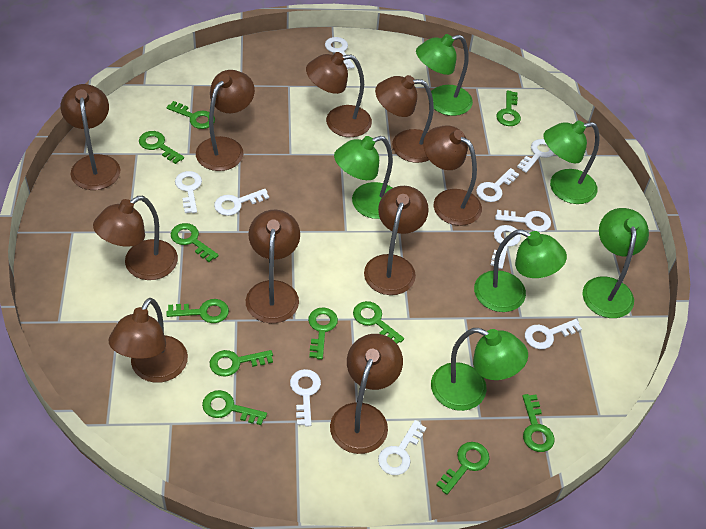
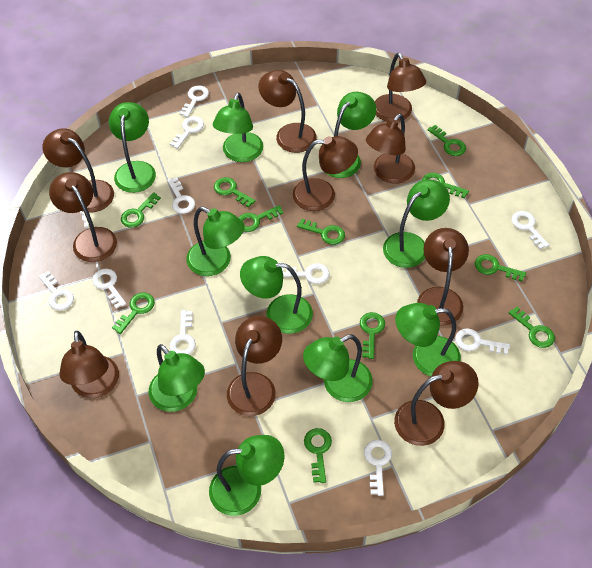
green lamp: [334,136,393,219] [416,34,473,116] [431,328,528,411] [474,229,567,312] [543,120,599,204] [583,208,649,318] = 6 -> [109,102,156,193] [149,344,205,412] [186,207,245,276] [209,435,284,516] [213,93,263,162] [240,256,313,334] [303,334,373,402] [326,92,376,178] [383,180,450,268] [395,303,461,376] = 10

